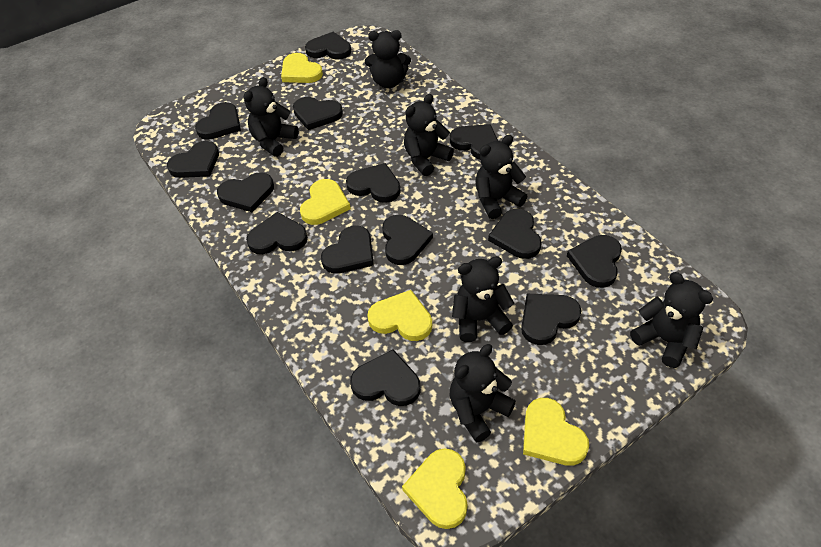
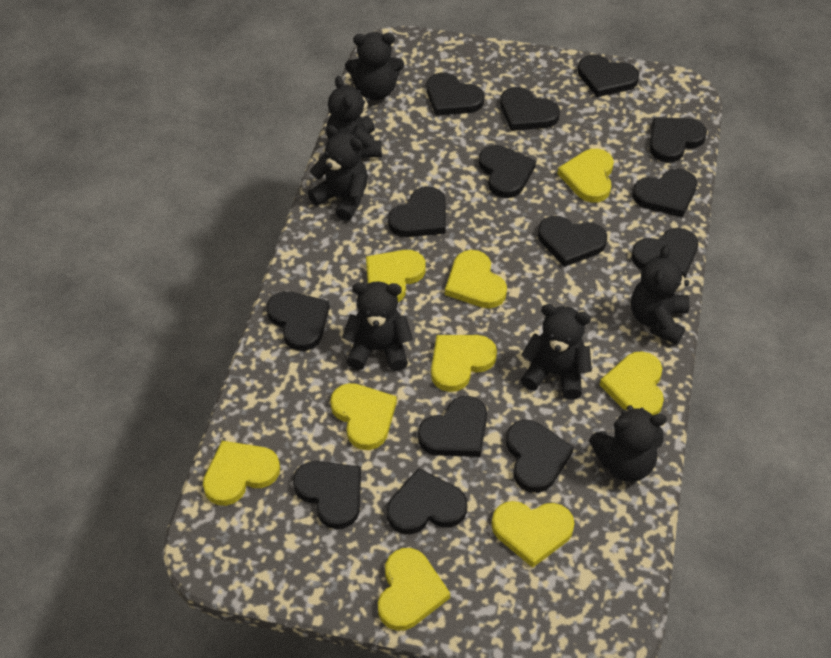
yellow heart: [281,53,323,83] [300,179,351,225] [367,290,432,341] [402,448,468,529] [523,398,589,466] = 5 -> [203,441,280,506] [330,383,397,450] [366,250,426,302] [378,548,450,631] [431,335,497,392] [445,250,507,308] [491,501,575,568] [557,149,614,203] [600,351,664,415] = 9

